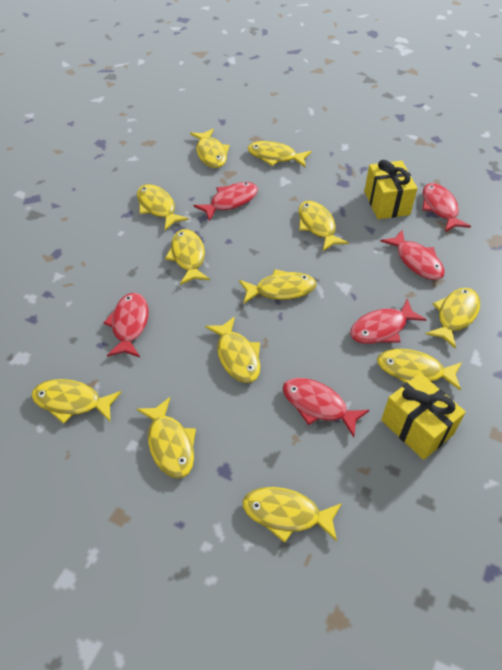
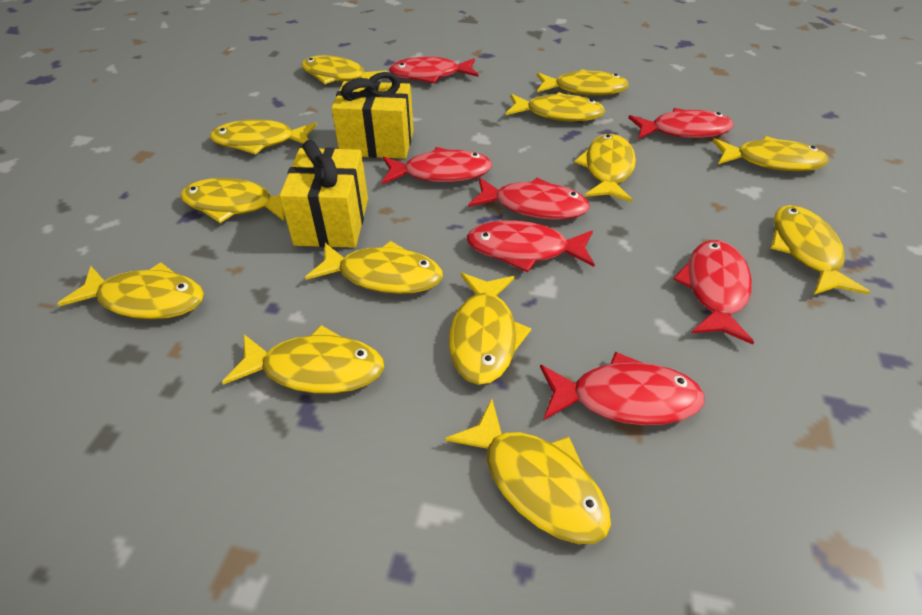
red fish: [103,293,149,357] [194,182,258,221] [283,378,369,437] [350,299,427,344] [380,230,445,280] [422,183,471,232] = 6 -> [382,147,492,184] [389,57,479,83] [466,220,595,273] [468,177,590,220] [540,352,705,425] [628,108,734,139] [673,240,754,344] = 7
yellow fish: [32,379,121,424] [137,184,189,230] [137,397,196,478] [165,229,210,285] [190,129,230,168] [205,316,260,383] [239,269,316,303] [243,487,342,543] [248,141,312,167] [298,201,349,251] [377,349,462,391] [426,288,480,349] = 12 -> [58,263,204,319] [180,178,284,223] [210,119,317,155] [222,325,384,393] [301,55,388,84] [305,241,443,294] [445,399,611,544] [449,273,531,385] [506,92,605,122] [537,69,629,95] [574,134,636,202] [713,136,829,171] [771,205,870,295] = 13

